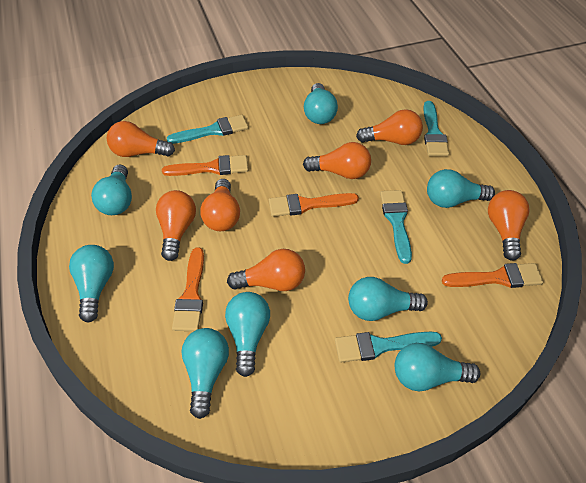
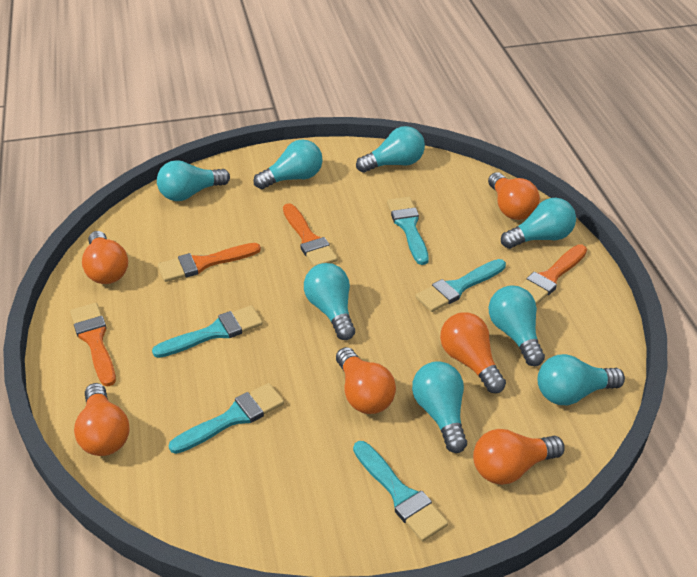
orange light bulb: [107,121,175,157] [156,190,196,261] [200,179,240,231] [227,249,305,291] [303,142,371,179] [356,109,423,145] [488,190,530,261] = 7 -> [74,383,130,456] [82,231,128,284] [336,347,396,414] [440,312,506,393] [473,429,565,485] [488,172,540,220] = 6
turquoise brush: [167,115,248,144] [335,332,442,362] [380,190,412,264] [423,101,449,156] = 4 -> [152,305,263,358] [169,383,284,454] [353,441,448,541] [387,197,429,265] [415,259,506,312] = 5

